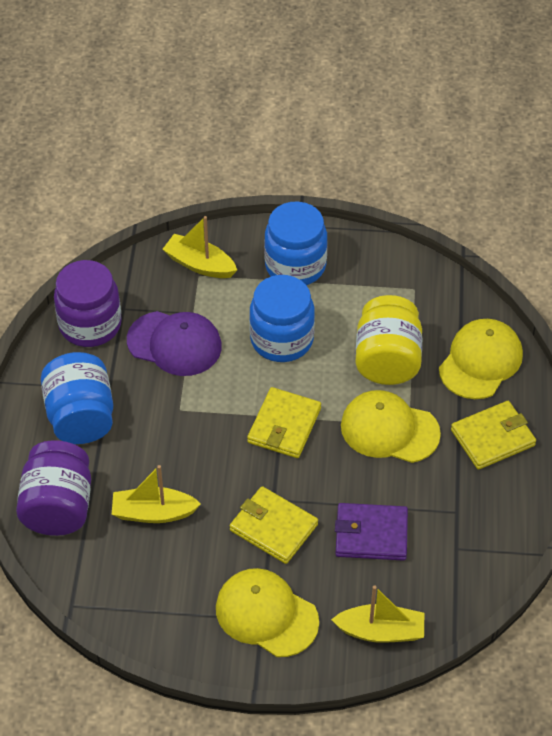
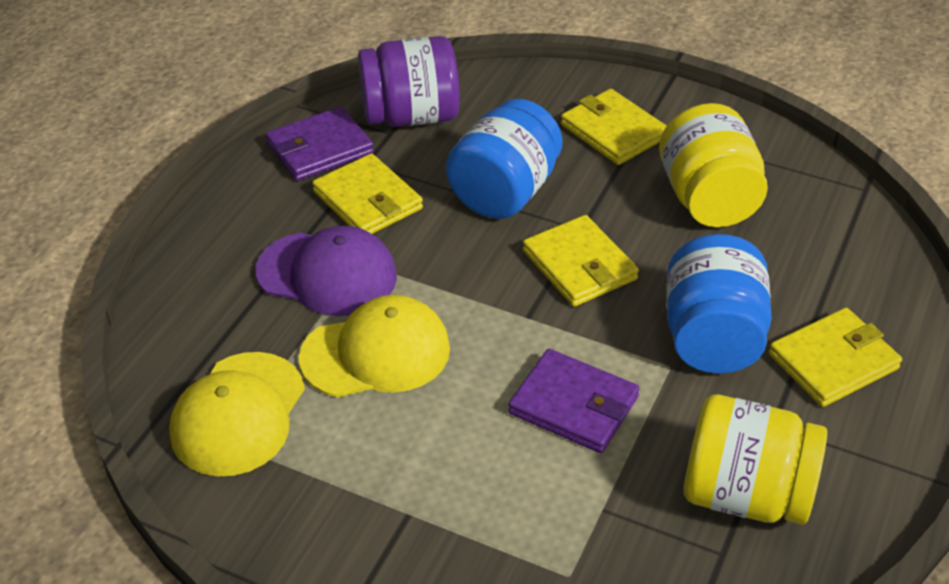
blue jar: [41,352,113,444] [249,275,315,362] [264,201,328,285] = 3 -> [446,99,562,219] [666,234,772,374] = 2
purple jar: [16,440,91,536] [54,260,122,347] = 2 -> [358,36,460,127] = 1
purple wallet: [335,503,408,561] = 1 -> [266,107,374,181] [508,349,640,453] = 2
yellow boat: [112,465,201,523] [162,216,237,278] [331,585,424,643] = 3 -> none = 0
yellow cap: [216,568,319,657] [341,390,441,463] [439,319,523,399] = 3 -> [169,352,305,477] [299,295,450,398] = 2
yellow jar: [355,295,422,385] = 1 -> [659,103,768,227] [684,394,827,525] = 2
yellow wallet: [229,486,318,564] [247,387,321,458] [451,401,536,470] = 3 -> [312,153,423,234] [523,215,639,307] [561,89,667,165] [769,308,902,407] = 4

